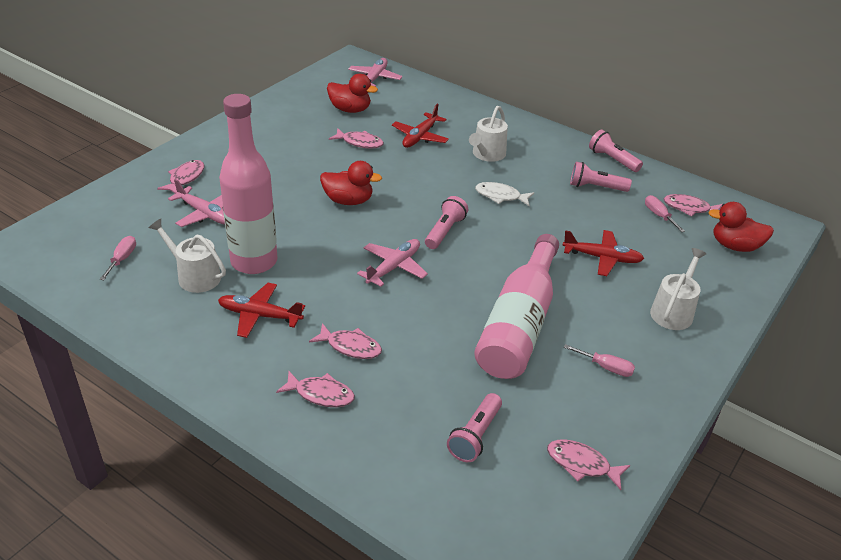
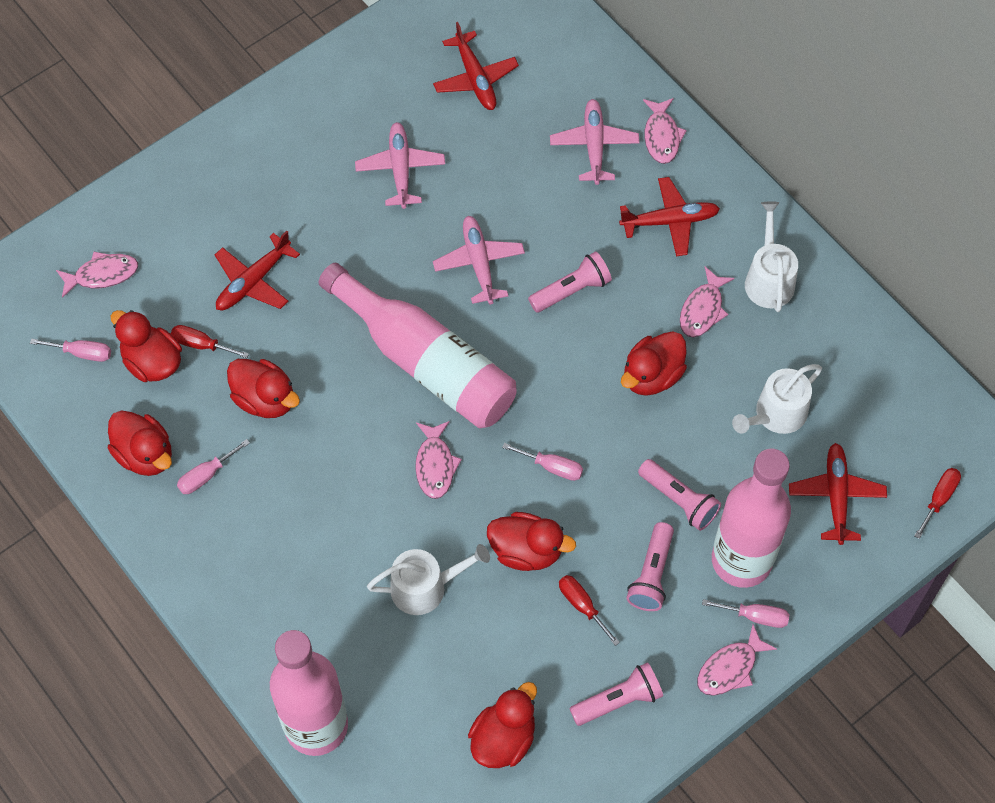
pink bottle: [219,94,277,274] [474,234,559,379] = 2 -> [270,630,348,756] [318,263,517,428] [712,449,791,588] = 3
pink fish: [157,160,204,194] [276,371,355,407] [309,323,382,359] [329,128,384,149] [547,440,630,490] [664,194,723,216] = 6 -> [56,252,138,298] [415,421,462,499] [643,98,687,164] [680,266,734,337] [697,625,777,696] = 5
pink screwdriver: [100,236,136,280] [564,344,635,377] [645,195,685,232] = 3 -> [30,338,111,362] [177,439,250,494] [502,443,583,481] [702,599,790,628] = 4
red duck: [320,161,382,205] [327,74,378,113] [708,202,774,252] = 3 -> [108,410,172,476] [111,310,182,382] [227,359,300,418] [468,682,537,768] [487,512,576,571] [621,331,687,396] = 6
red plane: [218,283,305,338] [392,104,449,148] [562,230,644,276] = 3 -> [215,230,300,311] [433,22,519,110] [619,177,720,256] [789,443,887,545] = 4
red screwdriver: none = 0 -> [171,325,249,358] [559,575,620,646] [914,468,961,539] = 3
white fish: [475,182,534,206] = 1 -> none = 0

